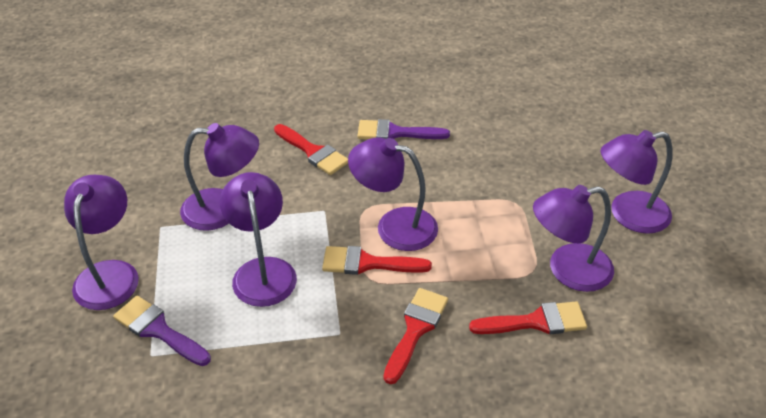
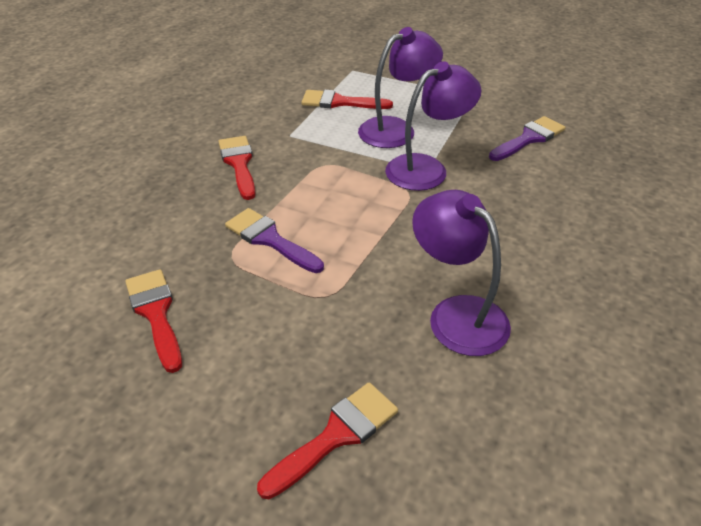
purple lamp: [64,175,139,310] [180,123,259,231] [220,172,297,307] [348,137,438,251] [533,185,614,292] [601,130,673,234] = 6 -> [358,27,443,148] [385,61,481,191] [412,190,511,356] = 3

